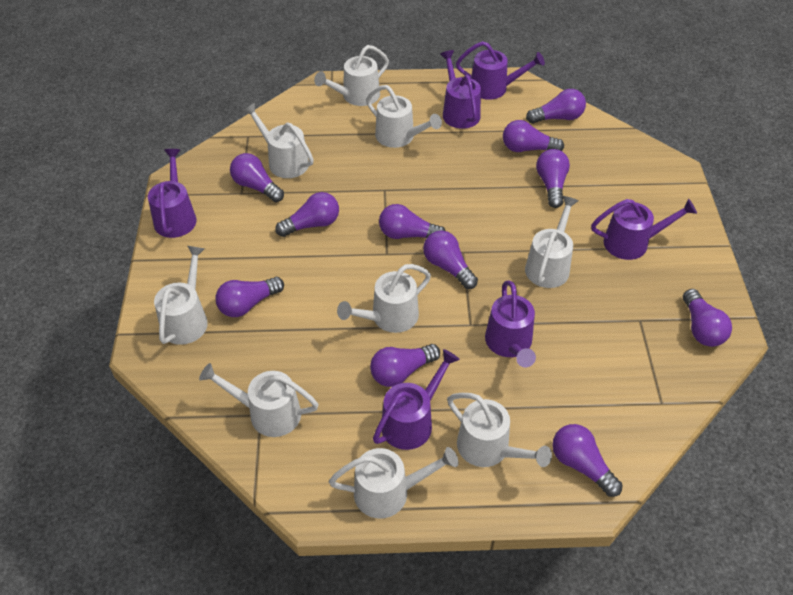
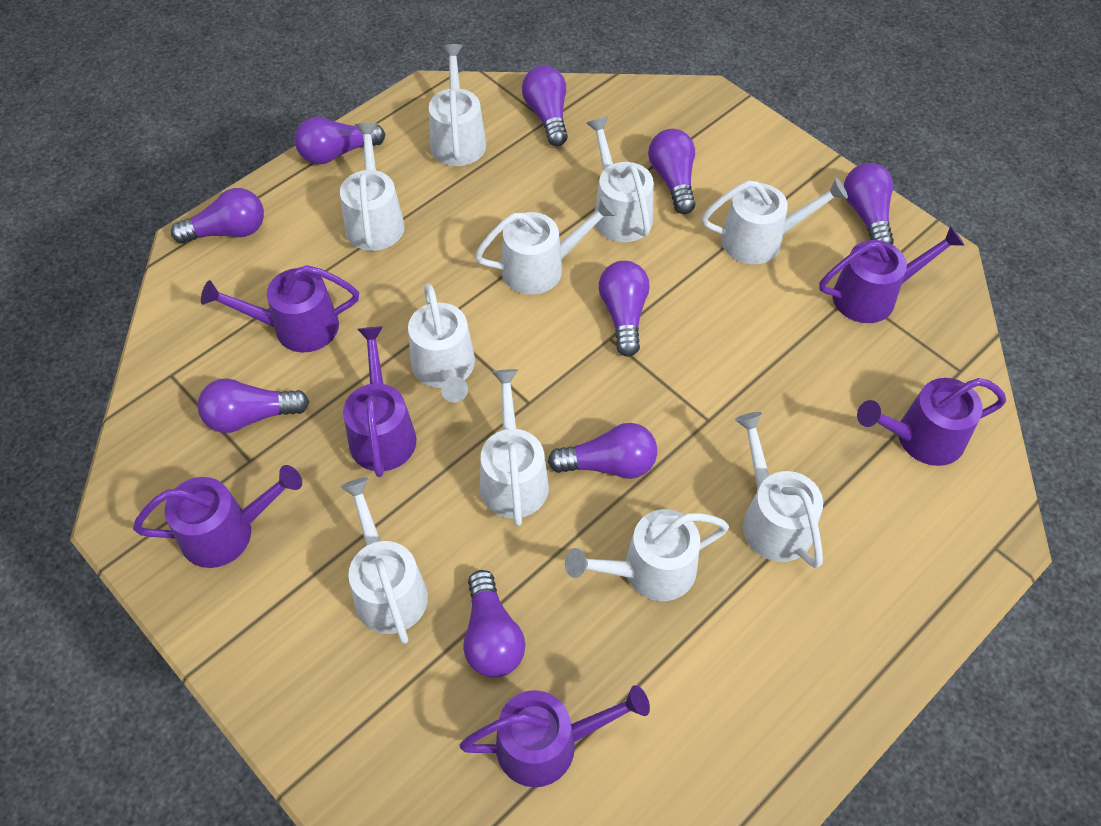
purple light bulb: [215,277,284,317] [230,153,284,202] [275,192,339,237] [370,344,440,387] [379,204,446,239] [423,231,478,289] [503,120,564,152] [526,89,586,124] [536,149,570,208] [552,424,622,497] [683,289,732,347] = 11 -> [171,188,264,244] [198,378,309,433] [295,117,385,164] [463,570,525,678] [522,66,568,146] [548,423,657,479] [599,261,650,357] [648,129,695,214] [844,163,894,245] = 9
white watering can: [154,246,208,345] [199,363,319,437] [242,103,314,178] [314,45,389,106] [329,447,459,518] [337,264,431,333] [366,85,442,148] [447,393,552,467] [525,196,579,288] = 9 -> [340,123,405,251] [340,477,428,644] [408,284,475,403] [429,44,486,166] [475,196,617,294] [480,369,549,526] [565,509,729,601] [586,116,654,242] [702,178,848,264] [735,412,823,568] = 10

